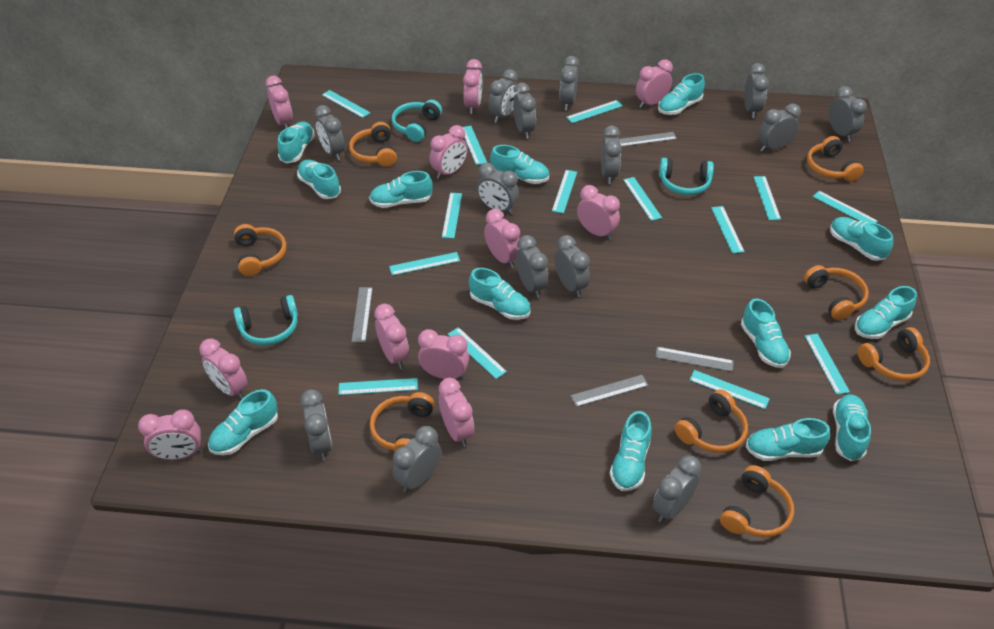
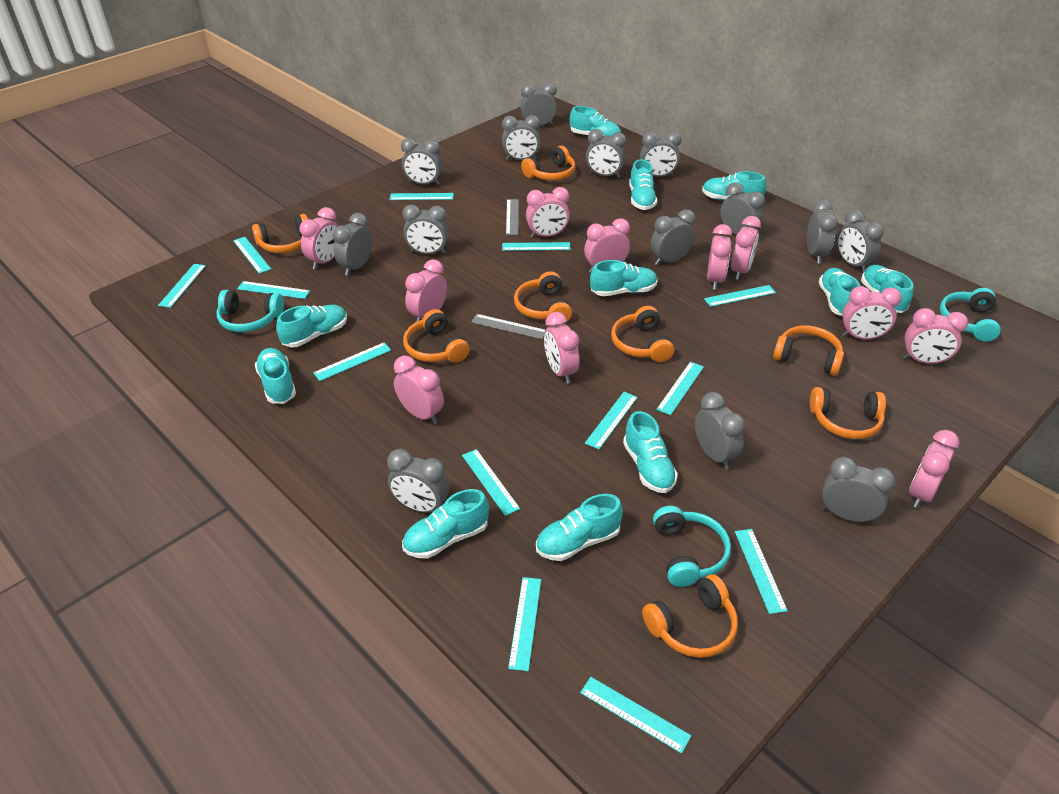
grey ruler: [351,287,373,342] [570,375,648,407] [619,132,677,147] [655,347,734,372] = 4 -> [471,314,545,339] [506,199,519,235] = 2
turquoise ruler: [322,90,370,118] [339,378,418,395] [389,252,460,275] [442,193,462,238] [448,327,507,379] [463,126,487,165] [552,170,577,213] [566,100,622,123] [623,177,662,221] [689,370,770,409] [711,206,745,254] [754,176,781,220] [805,334,850,395] [813,191,878,223] = 14 -> [158,264,206,308] [233,237,271,274] [237,281,310,299] [313,343,391,381] [390,193,454,200] [462,449,520,516] [502,242,571,251] [508,577,541,671] [580,677,691,754] [585,392,638,449] [656,362,704,415] [704,285,776,307] [735,529,788,614] = 13
turquoise shoe: [208,389,278,455] [277,122,315,163] [297,160,341,199] [369,171,433,208] [469,268,531,320] [490,145,549,184] [610,411,652,491] [658,73,705,115] [741,299,791,368] [746,418,830,461] [830,217,893,261] [833,394,871,461] [855,286,917,339] = 13 -> [255,348,296,404] [276,305,347,347] [402,489,489,559] [536,494,623,561] [570,106,621,136] [590,260,658,296] [623,411,678,493] [629,159,657,210] [702,171,766,200] [819,268,860,316] [861,265,913,313] = 11

